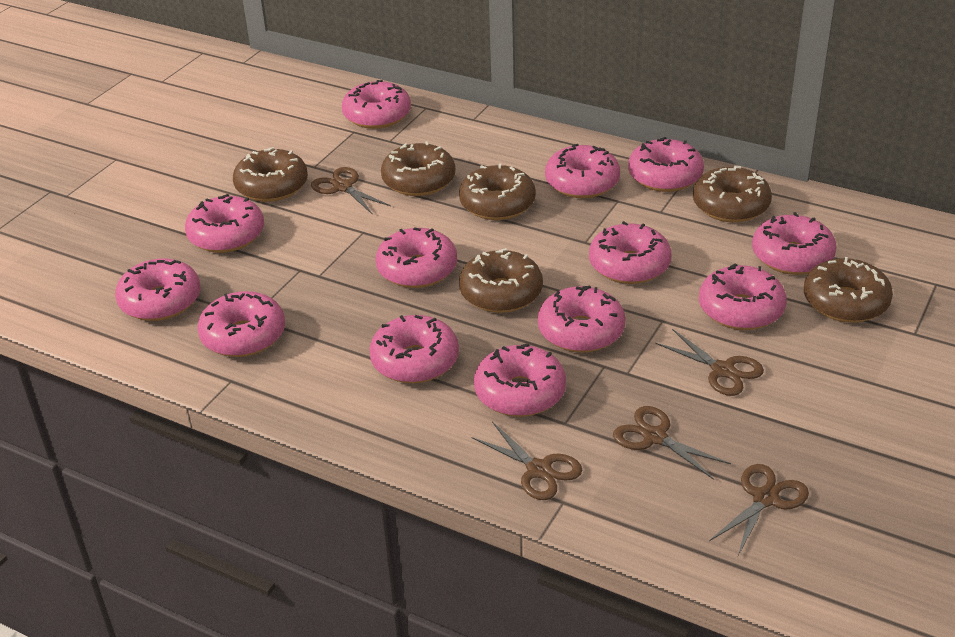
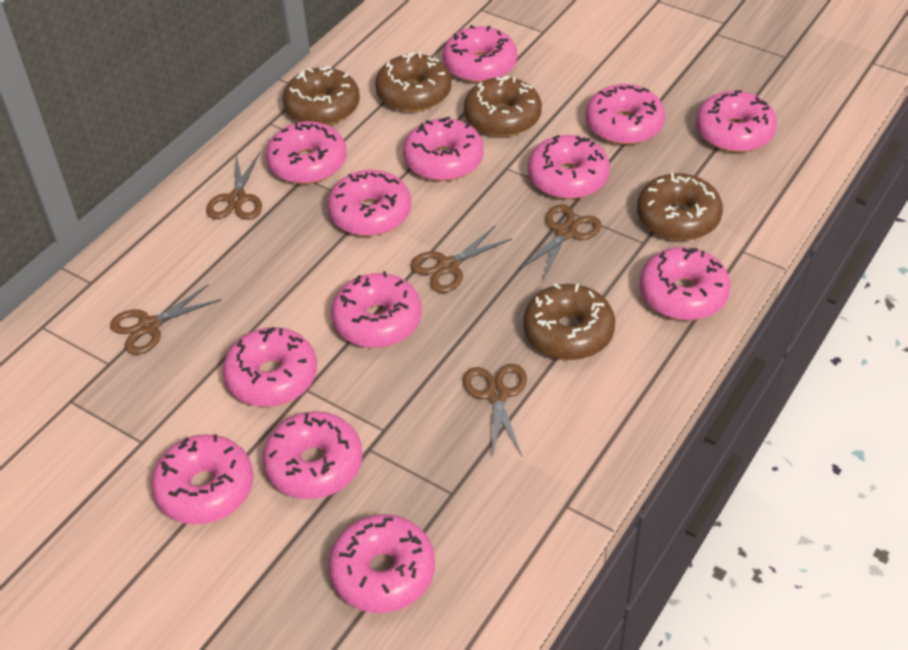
brown donut: [233,147,308,202] [381,141,455,196] [459,164,536,220] [459,248,543,313] [693,166,772,222] [804,257,893,323] = 6 -> [282,66,360,126] [375,52,452,112] [464,76,542,137] [523,283,615,360] [637,173,723,241] = 5

